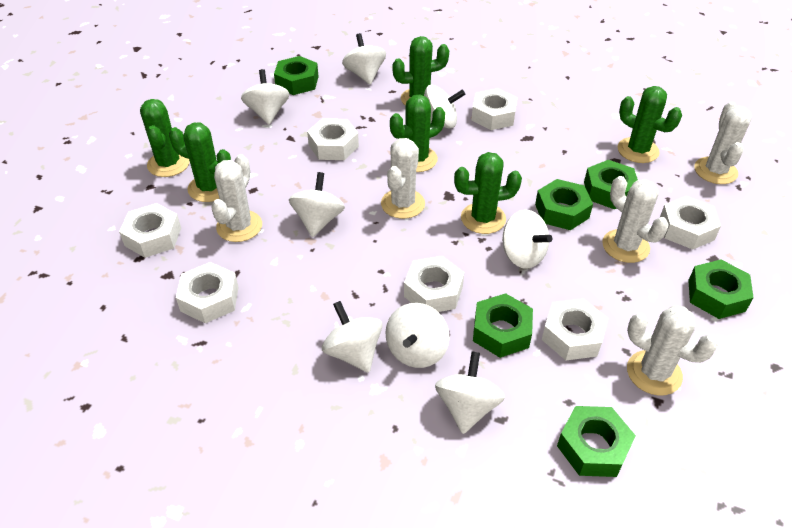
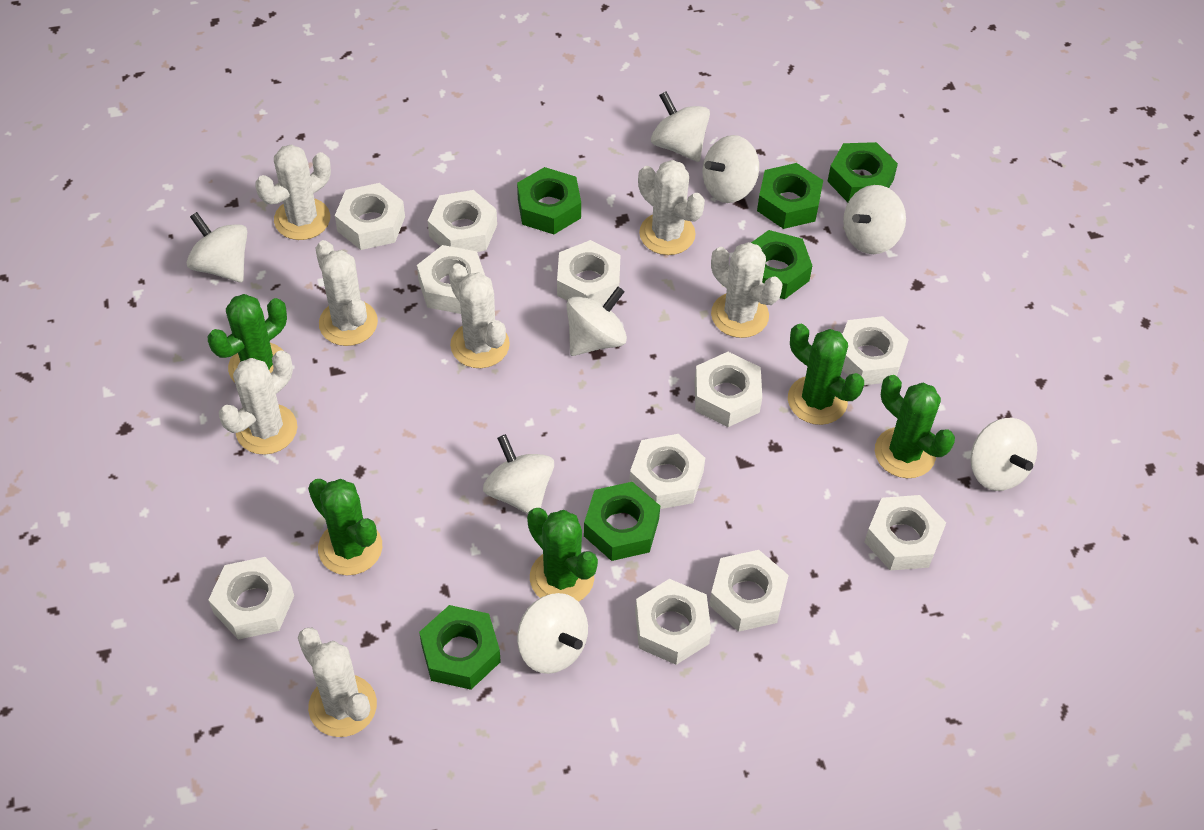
green cactus: [140,99,190,177] [169,123,231,202] [390,95,445,172] [392,36,449,106] [454,152,522,234] [617,86,682,163] = 6 -> [208,294,287,383] [308,479,382,575] [527,508,598,602] [788,324,864,425] [875,375,955,478] = 5
white cactus: [211,154,262,242] [381,138,425,219] [602,176,669,263] [627,305,718,396] [694,102,752,184] = 5 -> [219,350,297,455] [255,144,331,240] [298,628,377,737] [315,240,378,346] [449,263,510,368] [638,160,705,255] [711,242,783,338] = 7
white nut: [119,203,181,258] [176,262,238,323] [307,118,359,160] [404,256,464,312] [471,88,517,130] [542,299,608,360] [660,196,721,250] = 7 -> [209,557,294,640] [335,183,405,250] [417,245,485,314] [428,190,497,252] [557,240,621,304] [629,434,705,509] [635,579,711,665] [695,352,762,427] [709,550,789,632] [842,316,909,385] [865,495,946,570] = 11

